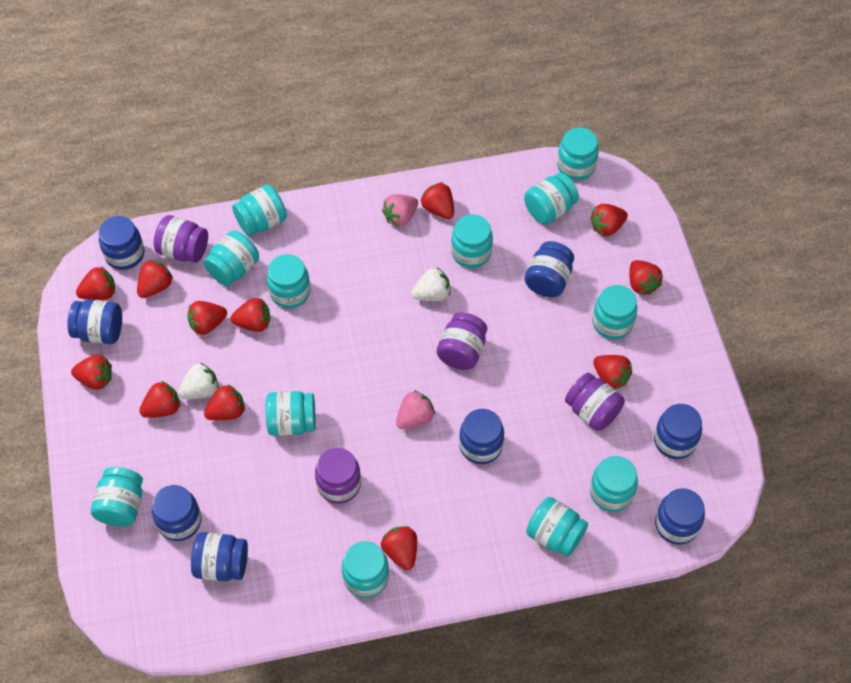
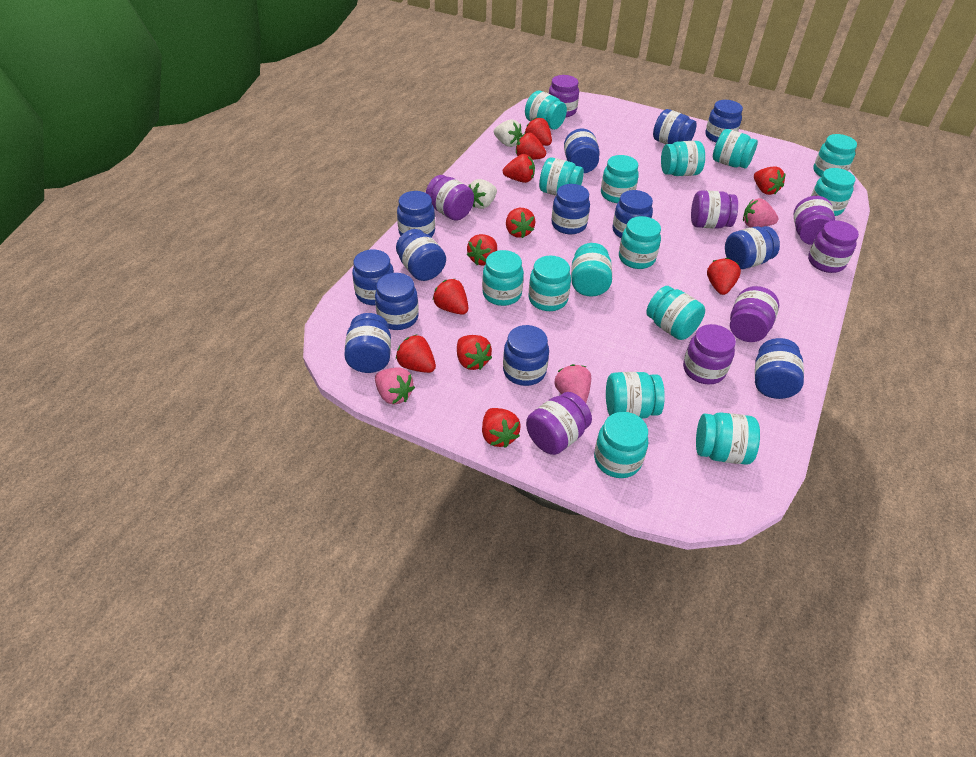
blue jar: [67,300,122,344] [99,216,144,270] [152,485,201,541] [191,532,248,581] [459,409,504,464] [525,241,574,297] [654,404,702,459] [655,488,705,545] = 8 -> [344,313,391,373] [352,250,394,305] [375,273,419,330] [396,229,446,281] [397,191,435,237] [503,325,549,386] [552,184,590,234] [564,129,600,173] [612,190,653,238] [653,109,697,144] [705,100,743,142] [725,226,780,269] [755,338,804,399] = 13
pink strawberry: [382,194,418,226] [396,390,435,429] = 2 -> [375,367,415,404] [555,364,591,403] [743,198,779,227] = 3
purple jar: [154,215,208,263] [315,448,361,504] [437,312,487,370] [565,373,625,431] = 4 -> [426,175,474,221] [526,392,592,455] [549,75,579,117] [683,324,736,384] [691,190,738,229] [730,286,779,342] [794,196,835,245] [808,220,859,273] = 8
red strawberry: [71,355,112,390] [76,266,115,300] [137,260,173,298] [139,381,180,418] [187,301,227,335] [204,385,245,420] [231,298,270,332] [381,526,417,570] [421,182,454,219] [590,204,628,236] [593,355,632,390] [629,260,663,295] = 12 -> [396,334,436,373] [433,279,468,315] [457,335,492,370] [467,234,497,266] [482,408,521,448] [503,154,535,183] [506,208,535,238] [516,133,546,160] [524,118,552,146] [707,258,741,295] [754,166,786,195] = 11
turquoise jar: [91,467,143,527] [203,231,259,286] [232,185,287,236] [266,391,316,436] [267,254,310,308] [342,541,389,598] [451,214,493,268] [524,173,579,225] [526,497,588,557] [557,128,599,180] [590,456,638,512] [592,285,637,339] = 12 -> [482,250,524,306] [525,90,567,130] [529,256,571,311] [539,158,584,196] [571,243,612,297] [594,412,648,478] [601,155,639,203] [606,372,665,419] [619,216,661,269] [646,286,705,340] [661,141,705,176] [696,412,760,465] [713,129,758,169] [811,168,855,216] [813,134,857,177] = 15

